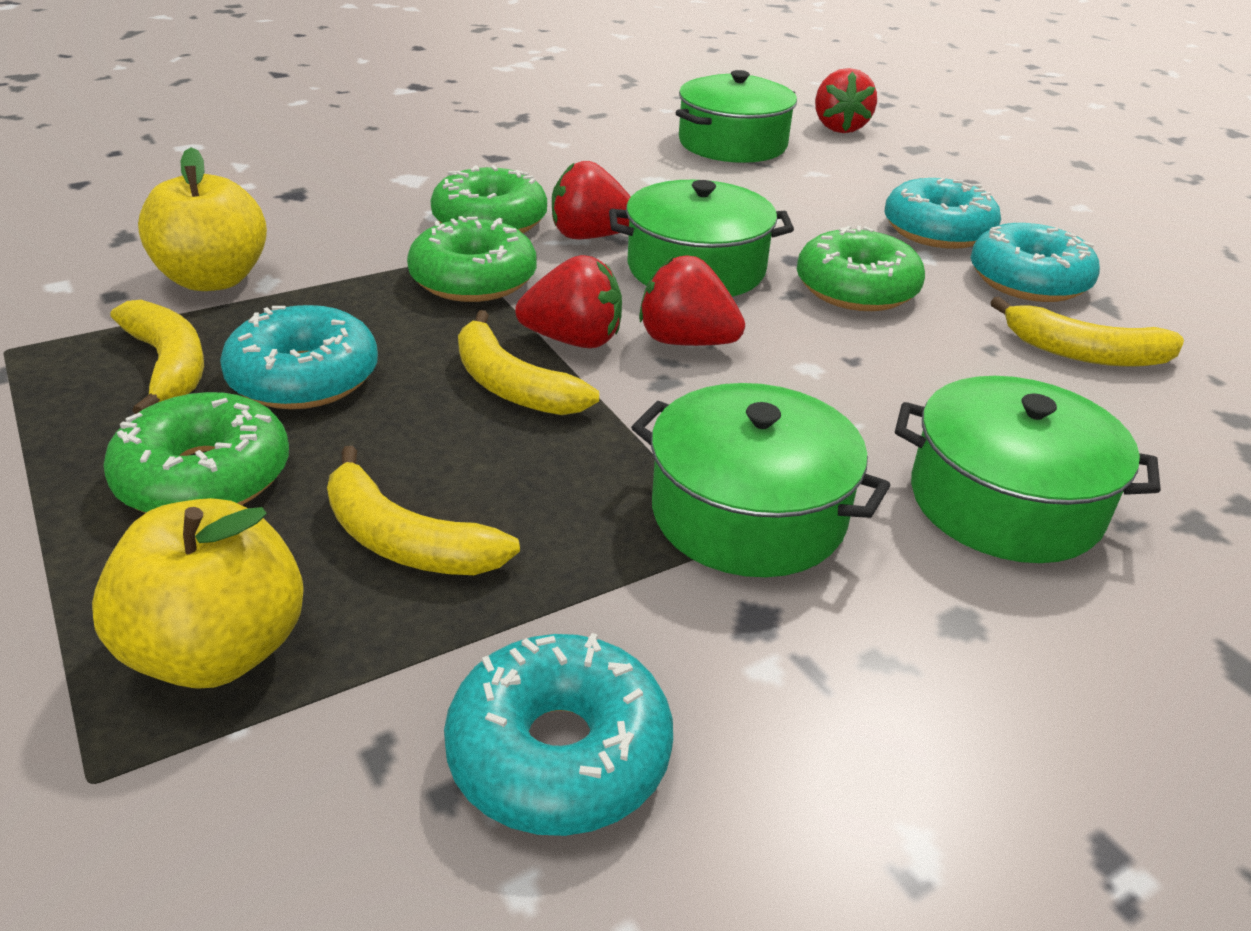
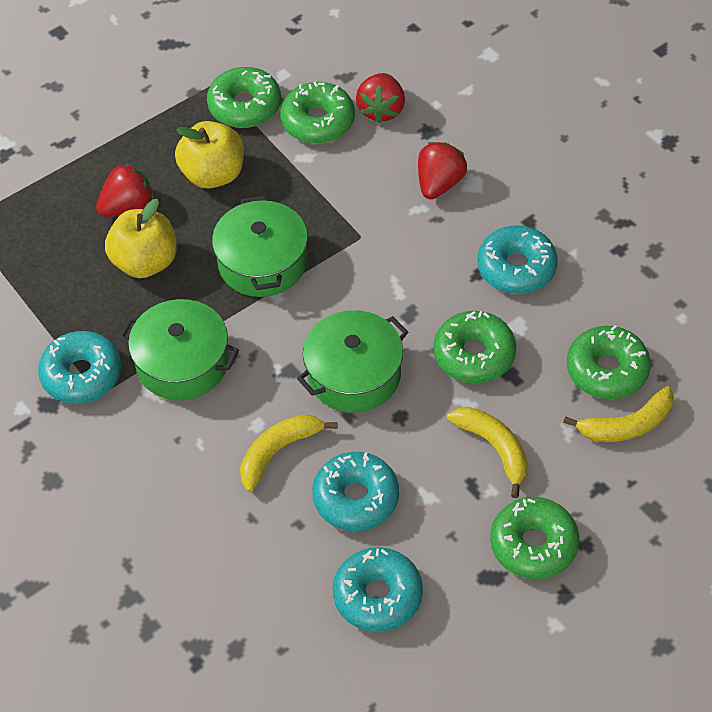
green donut: [103,392,289,513] [407,216,536,302] [431,165,547,233] [797,226,925,311] = 4 -> [207,67,281,128] [280,82,355,144] [434,311,516,383] [490,497,579,579] [567,325,651,399] = 5
green pot: [609,180,794,297] [631,383,891,577] [675,70,797,163] [895,376,1161,563] = 4 -> [119,299,239,401] [212,196,308,297] [297,310,408,413] = 3
red strawberry: [515,255,622,348] [552,161,631,239] [639,255,745,346] [815,68,877,133] = 4 -> [96,163,154,217] [356,73,405,123] [418,142,467,199] = 3
yellow banana: [111,300,204,414] [327,446,520,575] [458,310,599,415] [990,296,1184,367] = 4 -> [240,415,337,492] [447,407,528,498] [563,386,674,442] = 3

